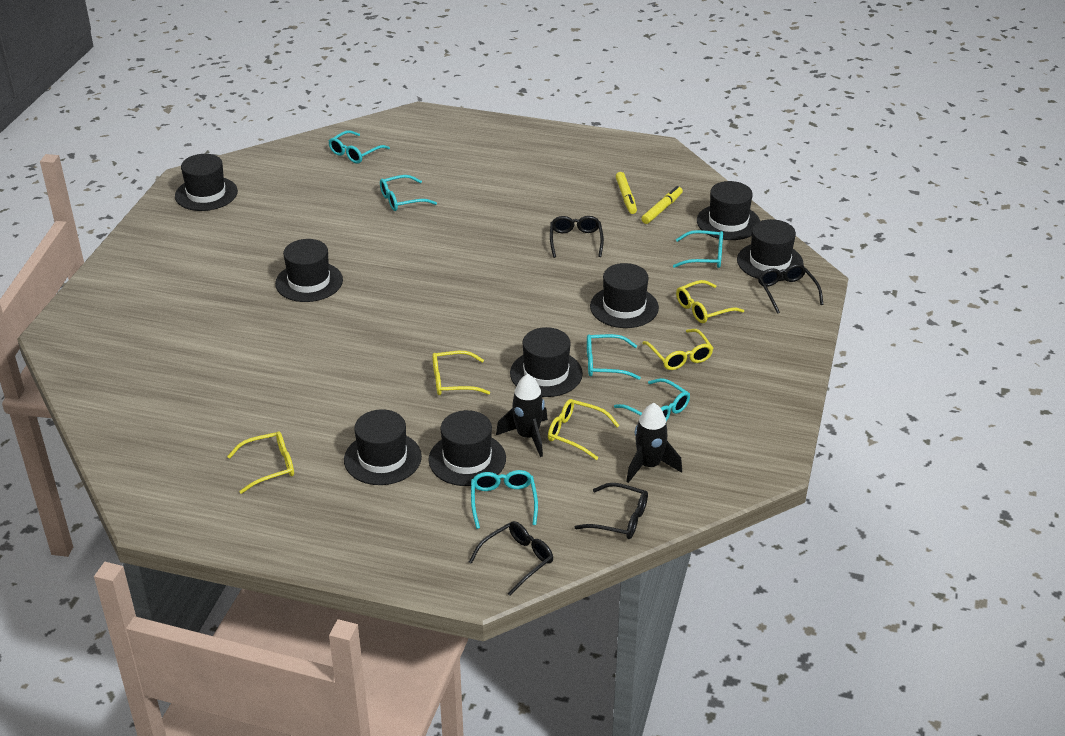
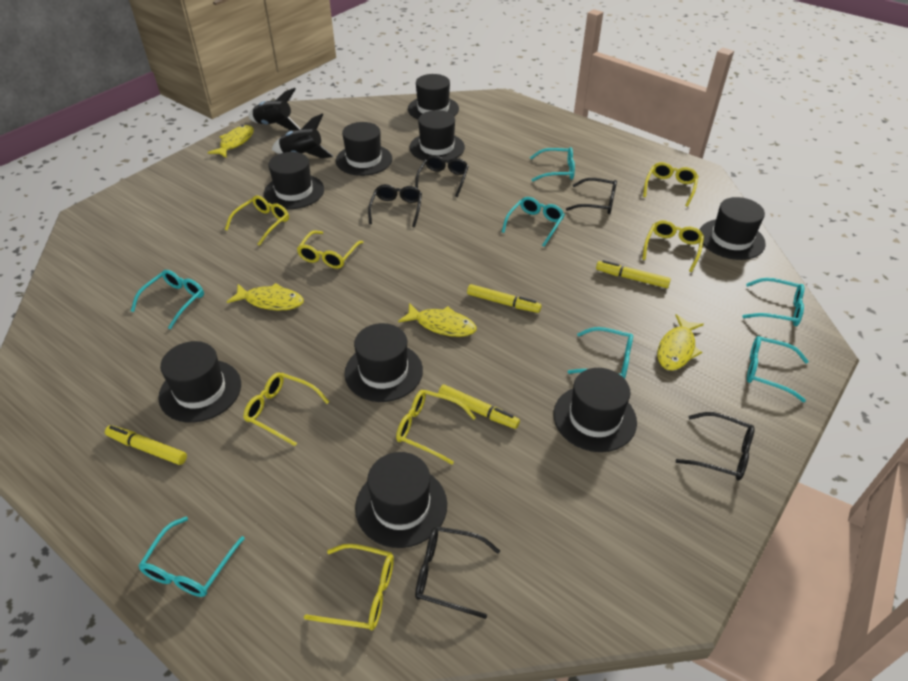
black glasses: [469,521,553,596] [550,216,604,258] [575,483,648,539] [758,264,823,314] = 4 -> [368,184,422,227] [415,155,469,197] [415,526,500,619] [566,178,617,214] [675,412,755,481] = 5
black hat: [175,154,238,211] [275,239,343,302] [344,409,422,485] [428,410,506,486] [510,327,583,397] [590,263,659,328] [697,181,760,240] [737,219,804,281] = 8 -> [158,341,241,422] [264,152,324,209] [336,122,392,176] [344,323,423,402] [355,452,447,548] [408,74,459,119] [410,110,465,161] [554,368,637,452] [700,197,766,260] = 9
turquoise glasses: [329,130,390,164] [380,175,437,211] [471,470,538,529] [587,334,641,380] [614,378,690,421] [673,230,723,268] = 6 -> [131,270,204,329] [139,517,245,597] [502,197,565,247] [530,147,575,182] [567,327,633,379] [743,278,804,326] [747,336,809,402] = 7
yellow fish: none = 0 -> [208,125,254,158] [227,283,304,310] [398,303,477,337] [657,314,704,370] = 4
yellow glasses: [227,431,294,494] [432,351,490,395] [548,399,620,460] [642,329,713,370] [676,280,744,323] = 5 -> [225,195,289,246] [243,372,329,446] [297,231,364,269] [304,544,394,631] [396,390,476,465] [642,220,704,272] [643,162,698,207] = 7
yellow marker: [616,172,637,214] [641,186,683,224] = 2 -> [105,425,187,465] [438,385,520,429] [467,284,542,313] [596,260,671,288] = 4

